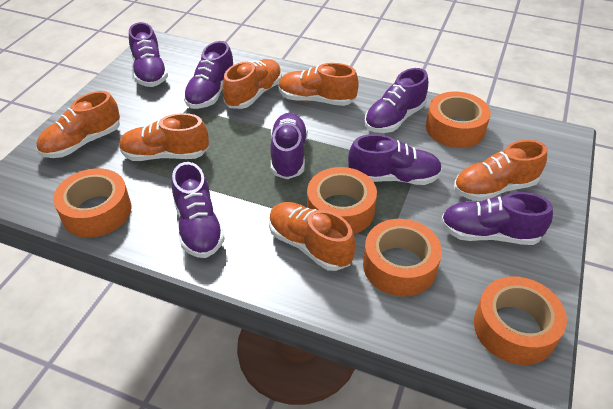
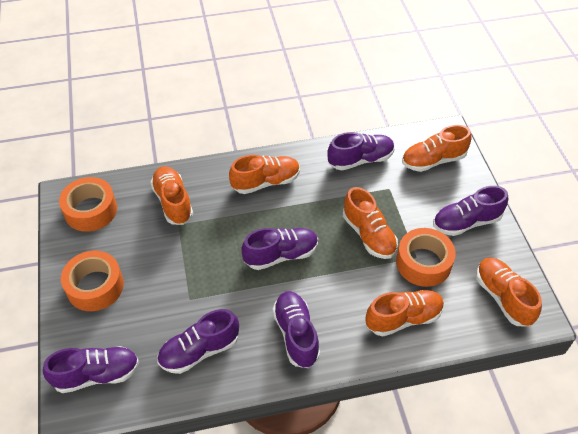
orange tape: [53,168,131,237] [307,167,377,234] [363,219,442,297] [426,92,491,148] [474,276,567,365] = 5 -> [59,177,117,232] [61,251,124,311] [396,228,456,287] = 3
purple shoe: [129,22,168,87] [172,162,225,258] [184,41,233,109] [270,113,308,179] [348,134,442,185] [364,68,428,133] [441,192,553,245] = 7 -> [43,346,139,393] [157,309,239,374] [241,228,318,270] [272,291,320,368] [327,132,394,170] [433,186,508,236] = 6

